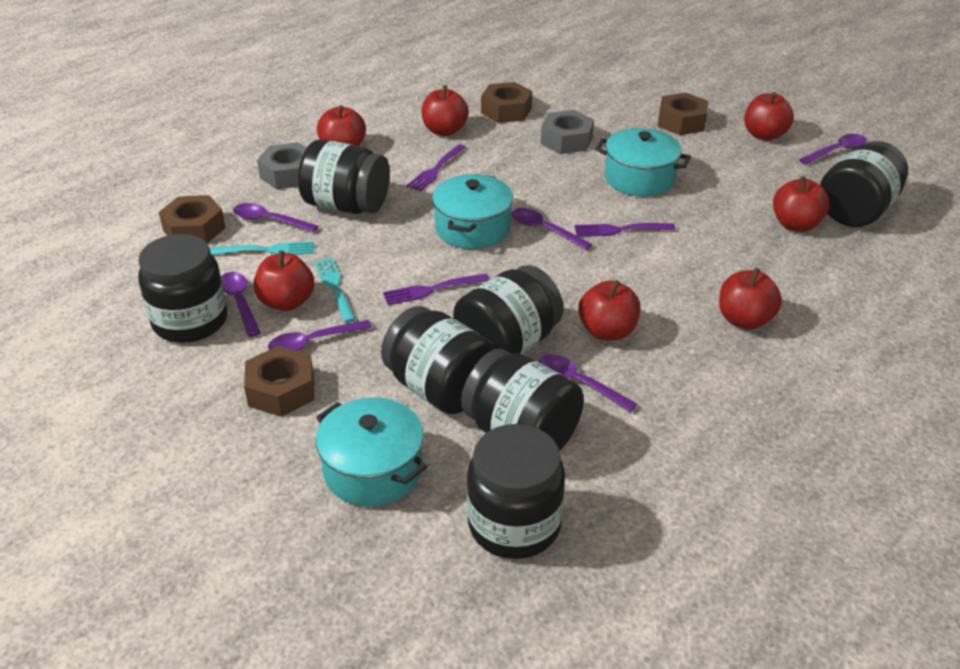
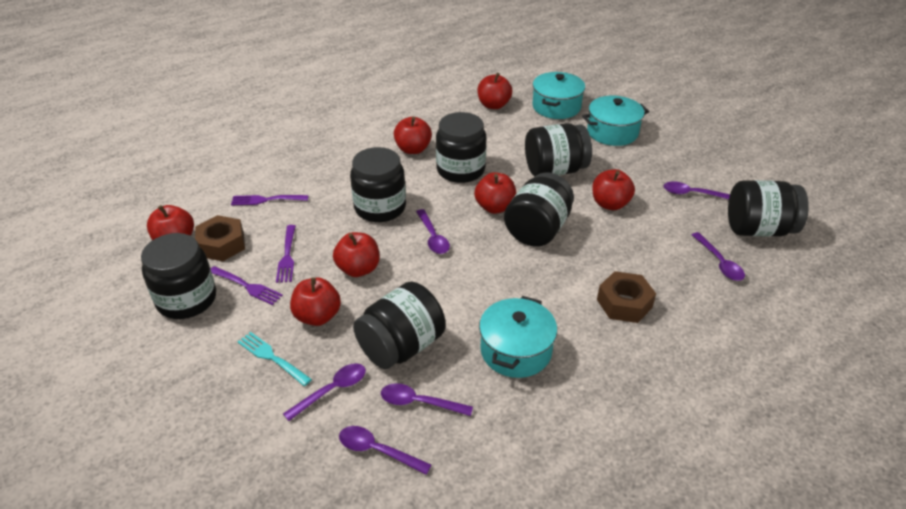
brown nut: [159,195,226,244] [244,346,314,417] [481,82,532,123] [658,93,708,135] = 4 -> [195,215,245,261] [597,271,656,323] = 2
grey nut: [257,142,307,189] [541,110,594,154] = 2 -> none = 0
turquoise fork: [210,241,314,255] [314,257,356,323] = 2 -> [238,332,312,386] = 1

